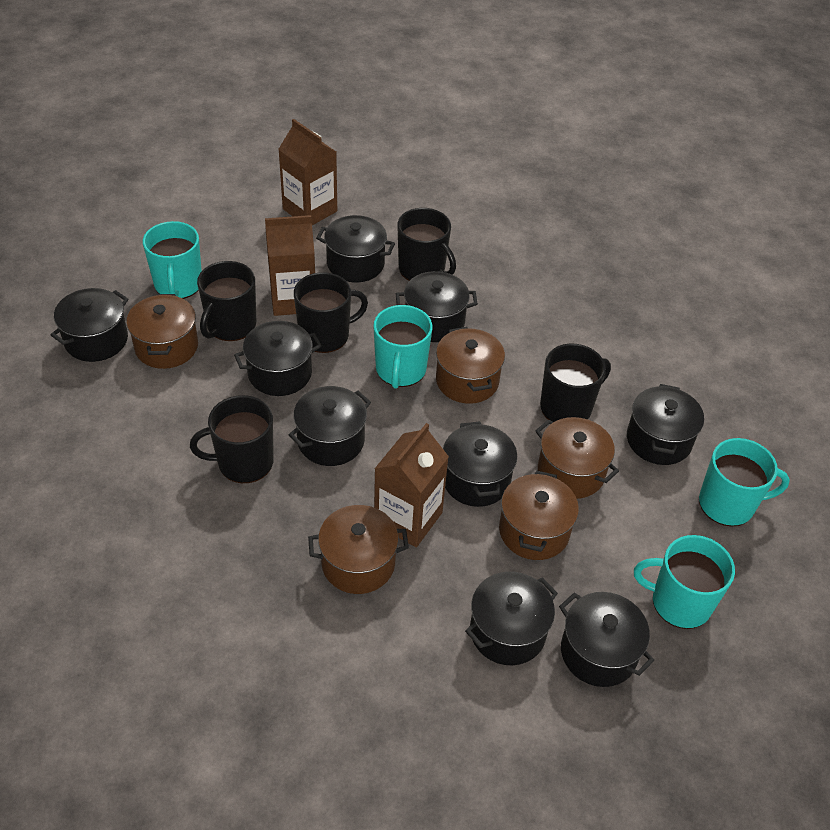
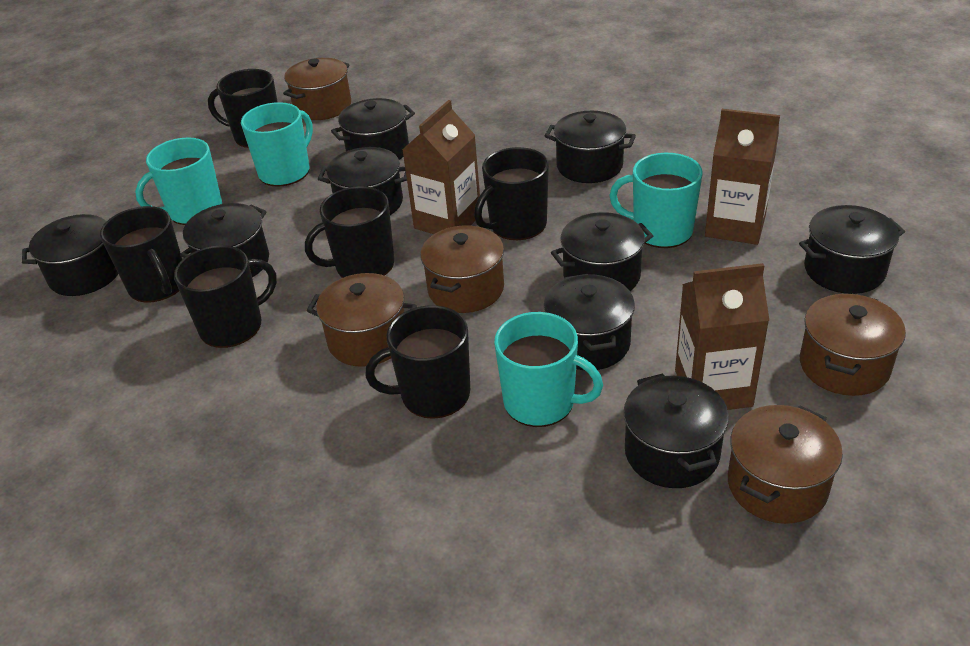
black mug: [190,395,274,483] [197,261,256,341] [294,272,368,353] [397,208,456,281] [540,344,611,422] = 5 -> [100,206,182,303] [174,245,277,348] [208,69,278,148] [305,186,394,278] [365,305,470,419] [474,147,549,240] = 6

